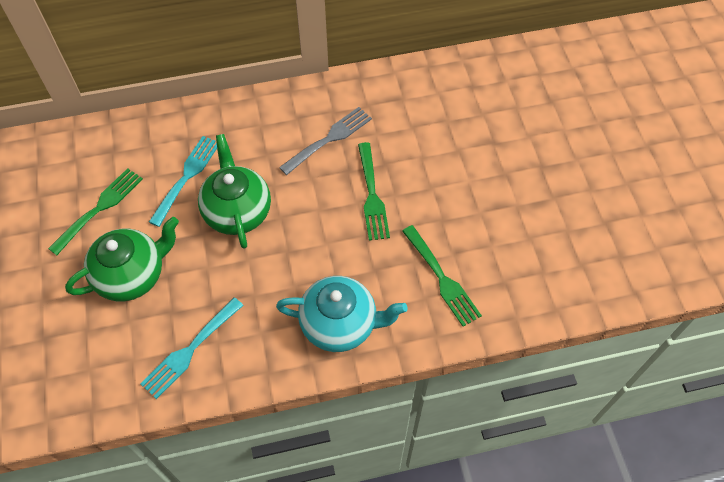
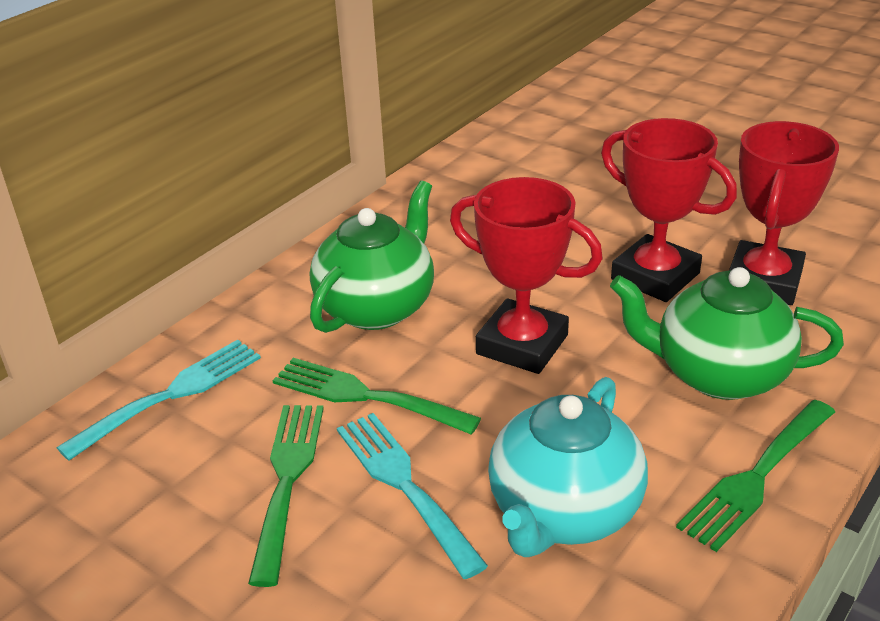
grey fork: [279,107,372,175] = 1 -> none = 0
red trophy: none = 0 -> [450,177,603,374] [601,118,737,302] [729,121,839,305] = 3

